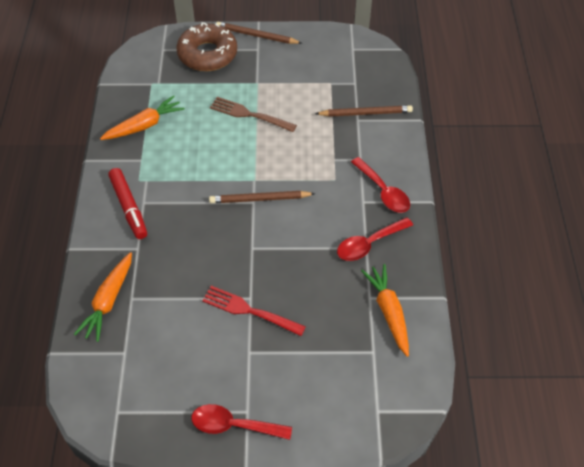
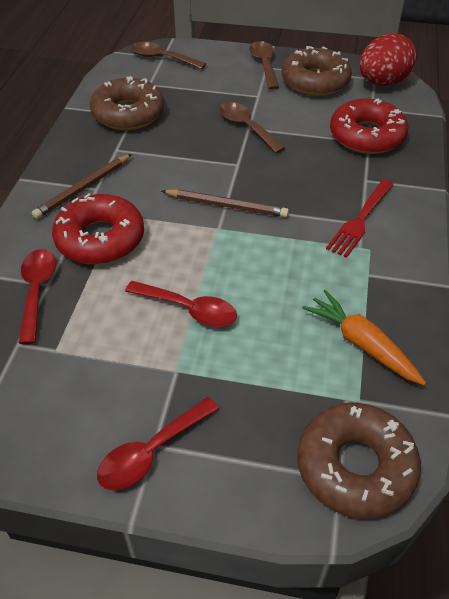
brown donut: [176,22,237,71] = 1 -> [90,76,164,130] [282,46,352,96] [297,403,421,519] = 3
brown fork: [210,97,297,132] = 1 -> none = 0
brown pencil: [209,191,315,203] [216,22,302,44] [315,105,413,117] = 3 -> [32,154,132,219] [162,189,289,217] = 2
brown spoon: none = 0 -> [131,42,206,69] [219,102,285,153] [249,41,279,90] = 3
orange carrot: [74,252,132,342] [100,95,185,140] [361,264,409,357] = 3 -> [303,290,426,385] = 1
red donut: none = 0 -> [52,193,144,265] [330,99,408,154] = 2
red egg: none = 0 -> [359,33,417,86] = 1
red marker: [108,168,147,239] = 1 -> none = 0

